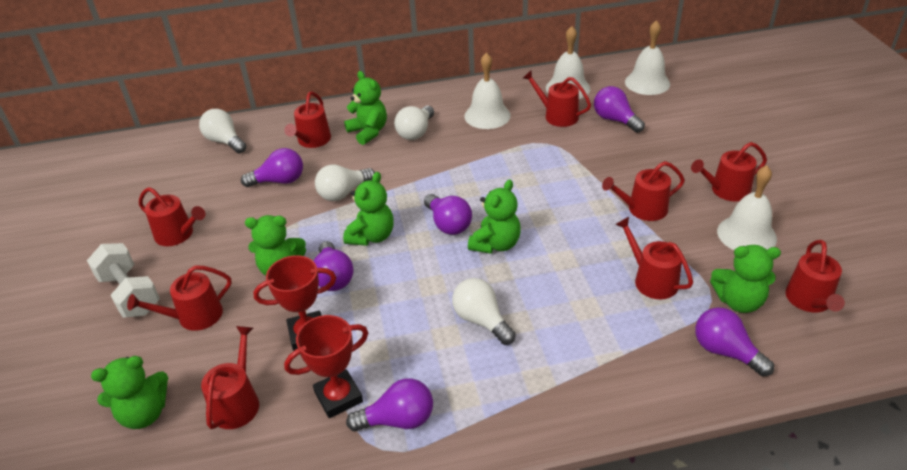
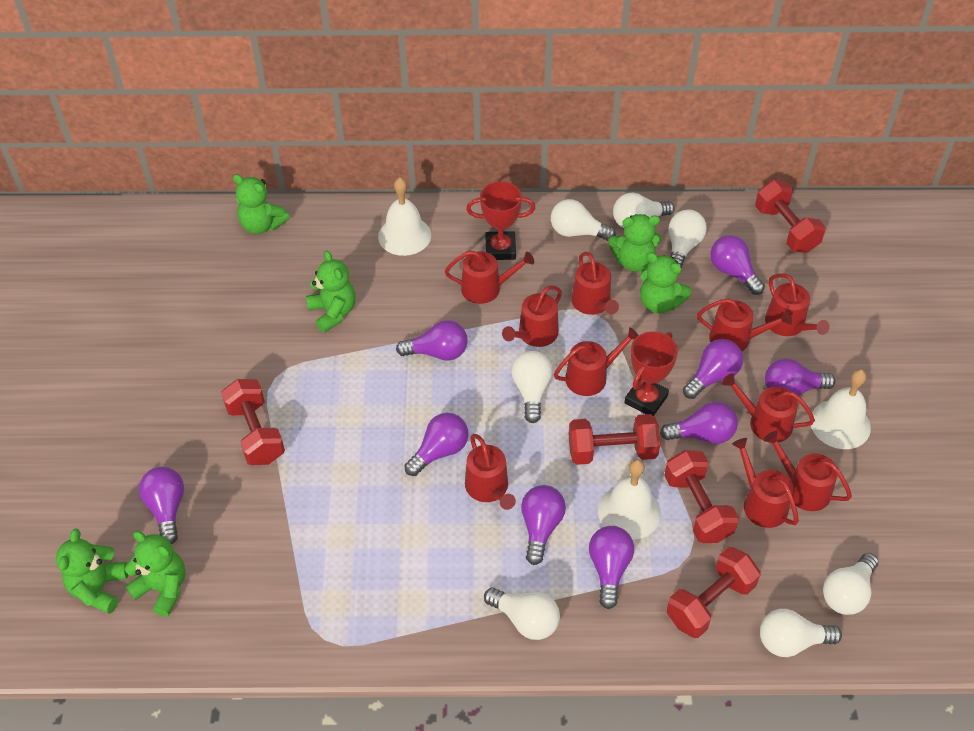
purple light bulb: [241,148,303,187] [314,241,353,291] [346,378,433,432] [424,194,472,235] [594,86,645,133] [695,307,774,376] = 6 -> [139,467,184,544] [396,320,468,361] [404,413,469,476] [521,485,566,565] [589,526,634,609] [660,402,738,444] [683,339,743,399] [710,235,765,295] [765,359,835,396] = 9
red dumbbell: none = 0 -> [221,379,285,465] [569,414,660,465] [664,450,739,543] [667,547,760,638] [755,180,826,253] = 5
red watering can: [127,265,232,331] [139,187,206,246] [201,326,259,429] [284,92,331,148] [523,71,591,127] [602,161,685,221] [615,217,693,299] [691,142,767,201] [785,240,845,313] = 9 -> [445,250,534,304] [465,434,516,510] [502,285,562,347] [554,328,639,396] [571,252,619,315] [697,298,792,351] [722,373,815,442] [732,438,799,528] [764,431,852,511] [765,273,830,336] = 10
white bell: [464,53,511,129] [546,26,590,99] [625,20,670,95] [717,165,777,250] = 4 -> [378,177,431,256] [598,459,661,540] [811,369,871,449] = 3
white dumbbell: [87,243,160,318] = 1 -> none = 0
white light bulb: [199,109,246,153] [315,164,375,201] [394,106,434,140] [452,278,516,345] = 4 -> [484,588,560,640] [512,351,553,423] [551,199,616,241] [613,193,675,228] [669,209,707,269] [760,609,842,657] [823,553,879,615] = 7

